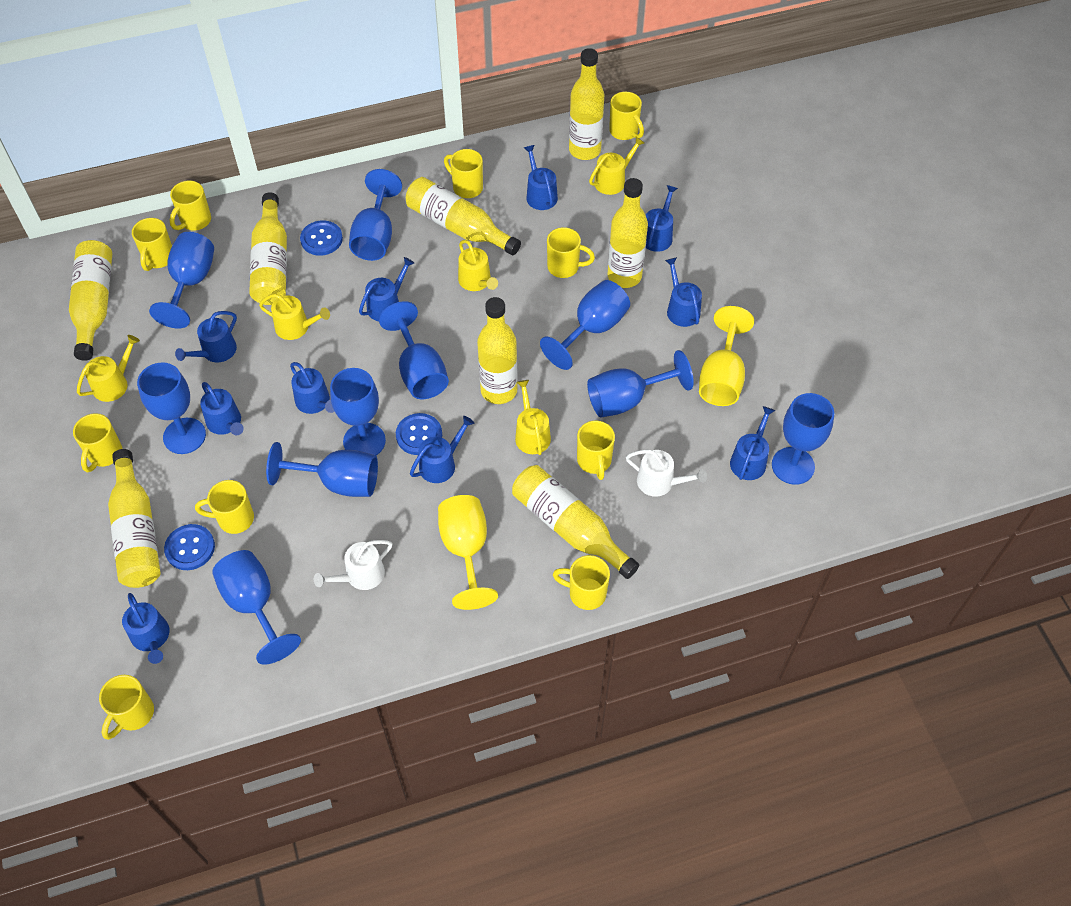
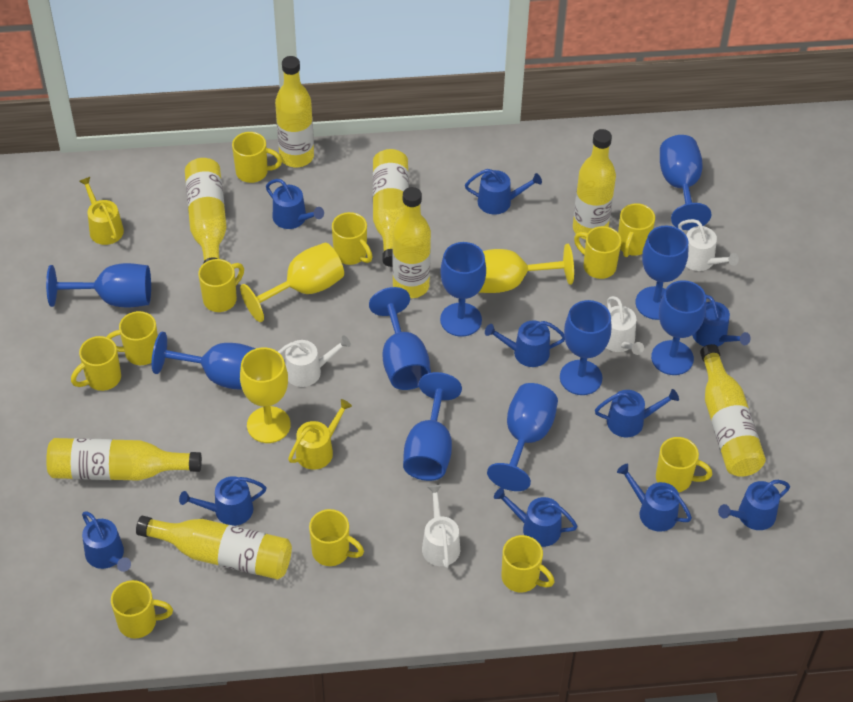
blue button: [164,524,215,570] [300,221,343,256] [396,413,442,455] = 3 -> none = 0
white watering can: [314,540,392,590] [626,450,707,497] = 2 -> [278,335,351,387] [422,485,460,568] [606,296,644,355] [678,219,739,271] = 4
yellow goblet: [438,495,498,610] [699,306,754,406] = 2 -> [240,243,344,322] [240,347,291,443] [478,244,574,293] = 3
yellow mug: [73,413,123,472] [99,675,154,740] [132,218,172,271] [170,181,211,230] [195,480,254,534] [444,149,483,198] [547,227,595,278] [553,555,610,610] [577,420,615,480] [609,92,644,140] = 10 -> [71,336,121,391] [107,311,158,365] [111,580,173,639] [198,259,244,312] [232,132,282,183] [309,509,364,566] [332,212,373,265] [502,535,554,593] [574,226,622,279] [618,203,655,257] [656,437,712,492] = 11
yellow watering can: [77,335,140,402] [259,294,330,340] [458,240,498,291] [515,380,551,455] [589,137,644,195] = 5 -> [79,177,124,245] [288,399,352,470] = 2

